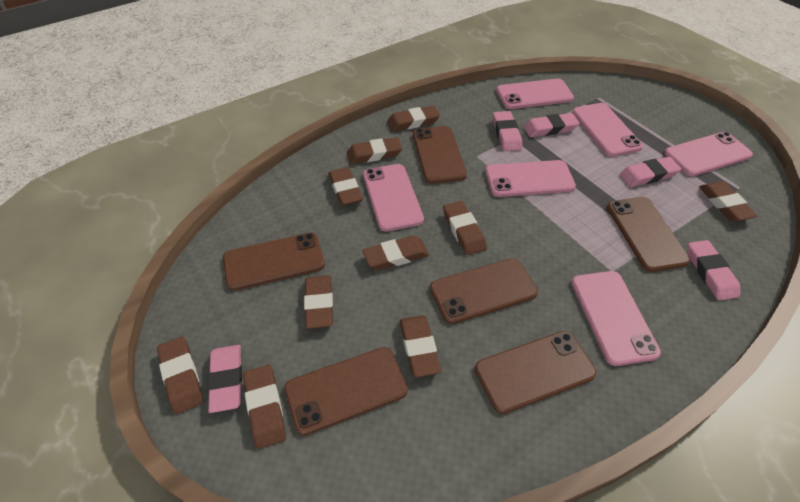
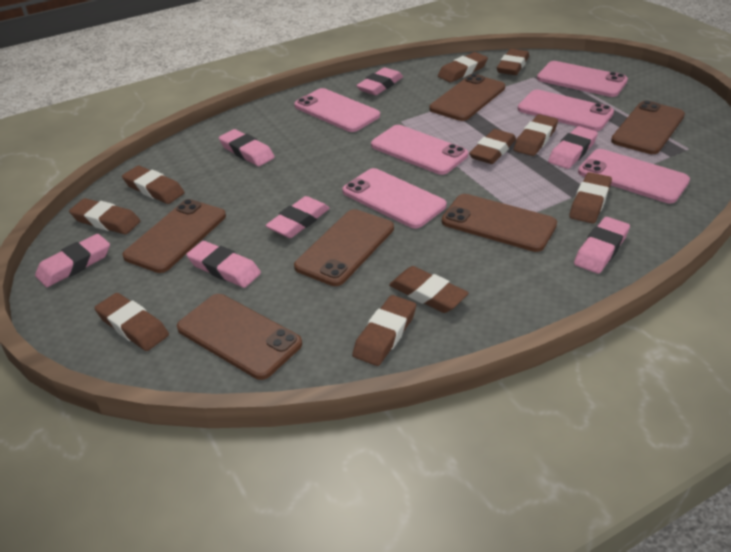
pink eraser: [208,345,242,413] [493,111,522,151] [524,113,580,137] [620,157,681,187] [688,240,740,301] = 5 -> [35,234,110,287] [186,241,261,288] [219,129,275,166] [265,196,330,238] [356,67,403,95] [548,126,598,169] [574,217,630,274] = 7

